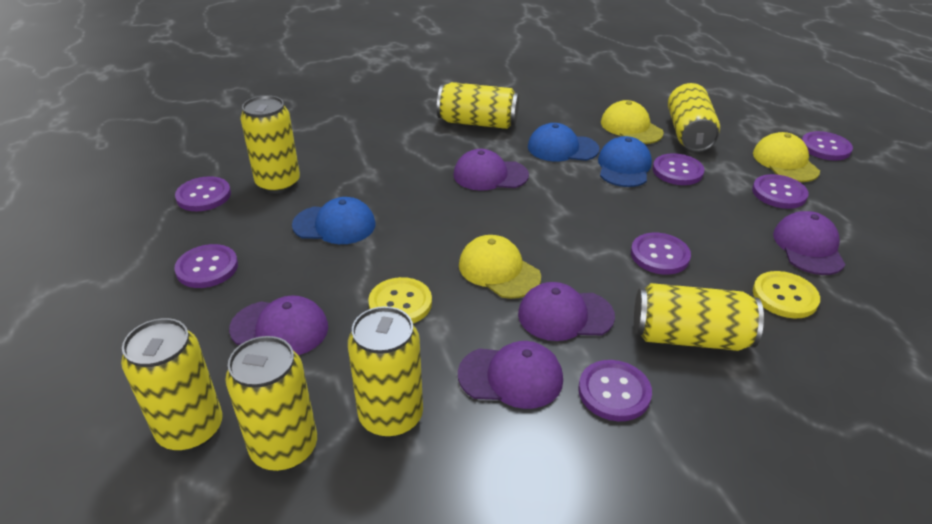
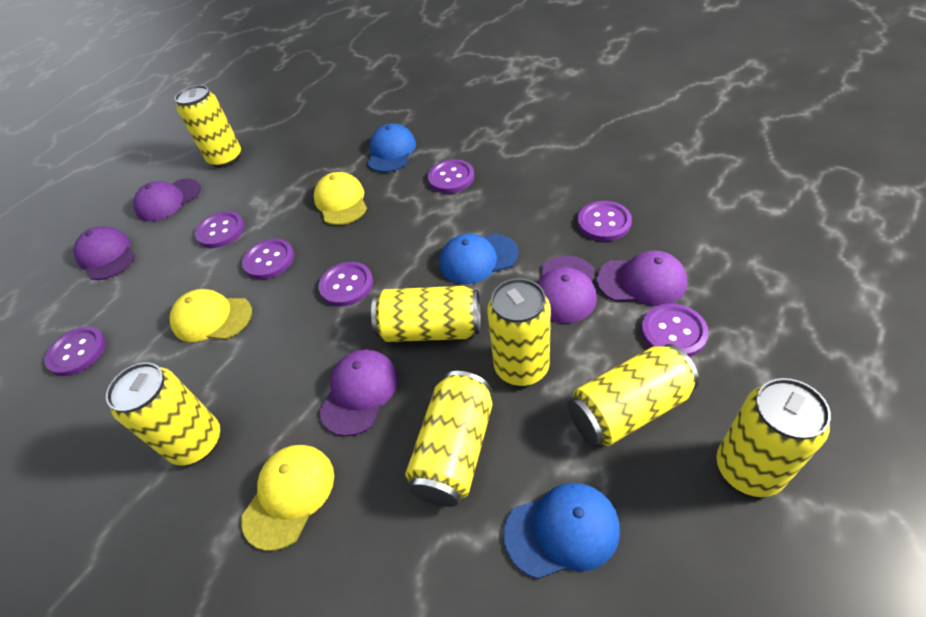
yellow button: [368,277,432,324] [753,271,820,319] = 2 -> none = 0

